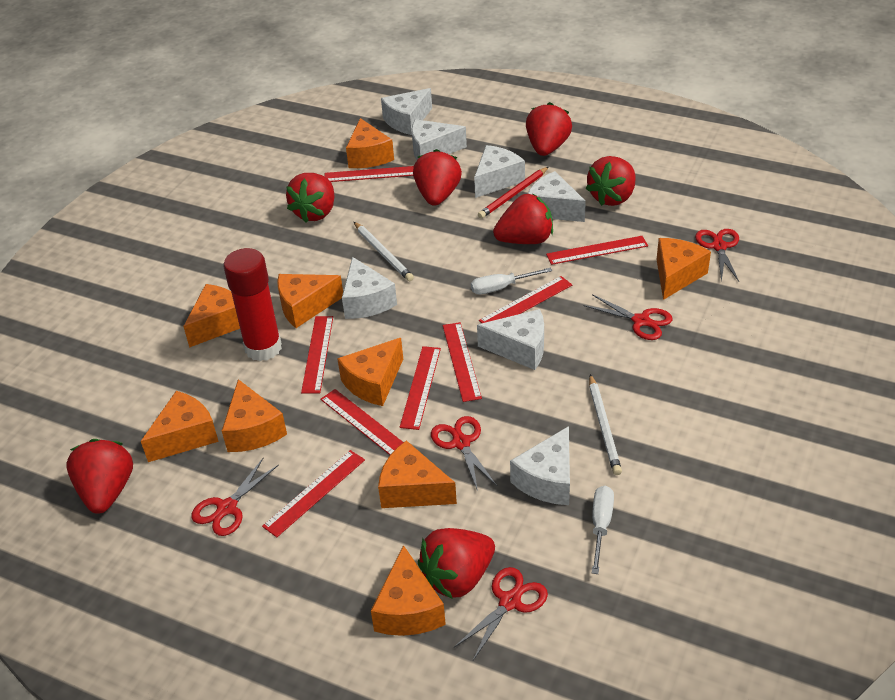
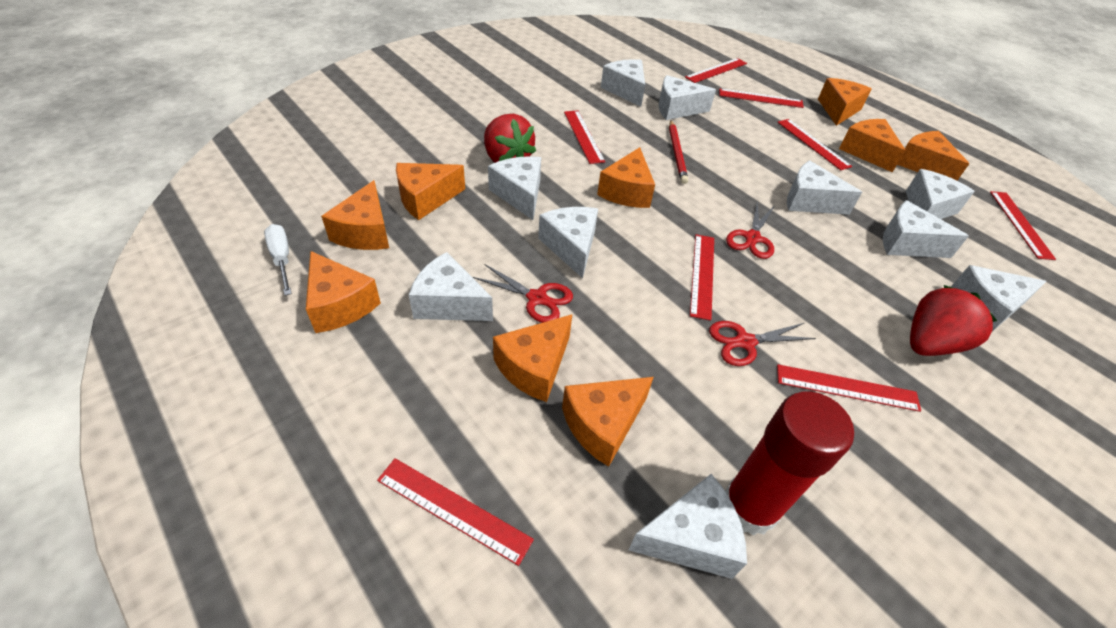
red scissors: [191,458,279,536] [431,416,497,491] [454,567,548,660] [584,294,673,340] [695,229,739,282] = 5 -> [473,264,573,323] [709,321,816,366] [726,202,774,259] = 3
red strawberry: [66,439,133,514] [286,173,334,222] [413,149,462,206] [418,528,495,599] [493,194,553,244] [526,102,572,156] [586,156,636,206] = 7 -> [484,114,536,163] [910,285,997,356] = 2
white cheese: [342,257,397,319] [381,88,432,135] [412,119,467,160] [474,145,525,198] [477,309,544,370] [510,426,570,505] [528,171,586,222] = 7 -> [409,252,493,321] [488,156,541,220] [538,207,598,278] [601,59,645,107] [629,474,747,579] [658,75,716,120] [787,160,862,215] [883,200,969,258] [906,169,975,219] [951,265,1047,332] = 10
white pencil: [354,222,414,281] [589,374,622,475] = 2 -> none = 0
white screwdriver: [471,268,552,294] [592,486,614,574] = 2 -> [264,224,292,296] = 1

